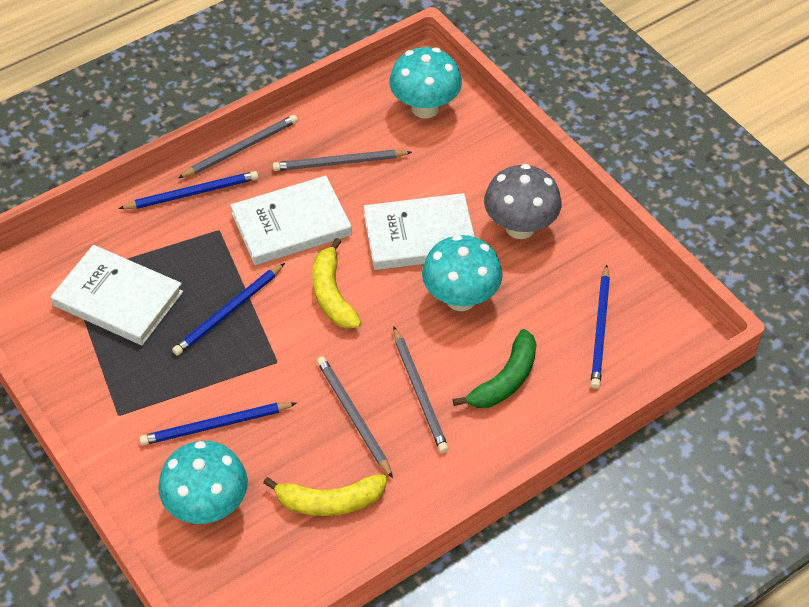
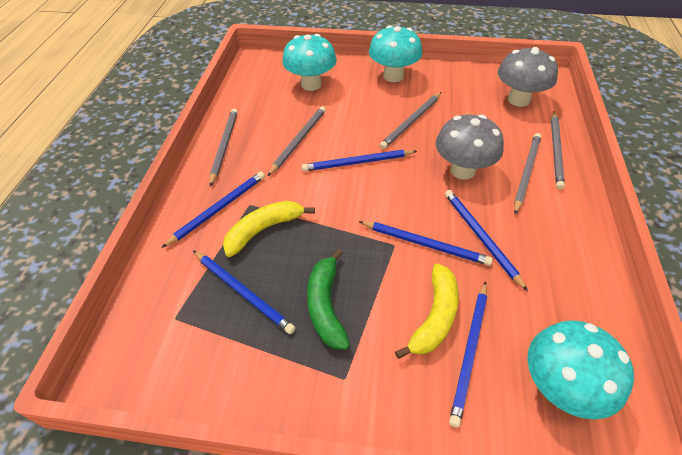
blue pencil: [118,171,259,209] [139,402,297,445] [172,263,285,356] [590,264,610,389] = 4 -> [161,172,265,248] [193,250,295,334] [302,150,417,171] [359,221,493,266] [445,190,528,291] [449,281,487,428] = 6
grey mushroom: [484,164,562,239] = 1 -> [436,114,504,180] [498,47,558,107] = 2
grey pencil: [178,115,298,178] [273,150,412,171] [317,356,393,478] [393,326,449,453] = 4 -> [209,108,238,187] [268,106,326,176] [380,92,441,149] [514,133,541,214] [551,111,565,189] = 5
white book: [51,245,183,345] [231,176,352,265] [364,193,475,270] = 3 -> none = 0

